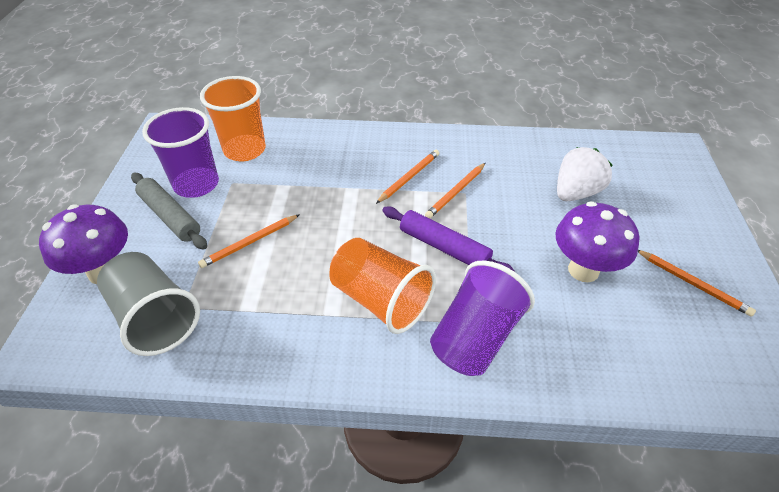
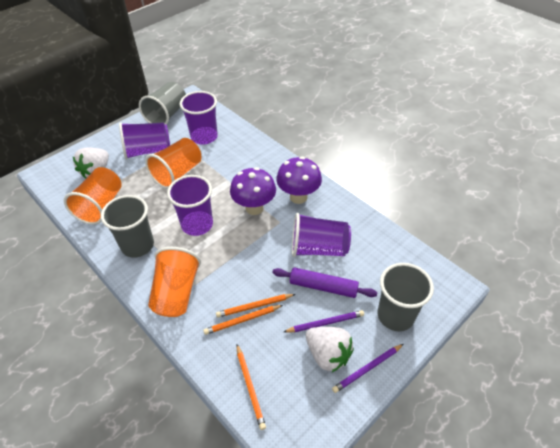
grey cup: [97,252,200,356] = 1 -> [101,195,154,258] [139,82,186,125] [378,263,434,331] = 3
grey rolling pin: [131,173,207,249] = 1 -> none = 0
orange cup: [200,76,266,161] [329,238,436,334] = 2 -> [64,167,122,225] [145,138,202,189] [148,247,201,317] = 3
orange pencil: [198,214,300,268] [376,150,439,204] [425,163,486,219] [638,250,756,317] = 4 -> [203,305,283,335] [216,294,295,318] [237,344,266,430] = 3
purple cup: [142,107,219,198] [430,261,535,376] = 2 -> [119,122,170,160] [167,175,213,236] [180,91,218,145] [292,213,351,257] = 4
purple pencil: none = 0 -> [284,310,364,333] [332,344,403,393] = 2
white strawberry: [557,147,613,201] = 1 -> [72,147,109,179] [306,327,354,373] = 2

